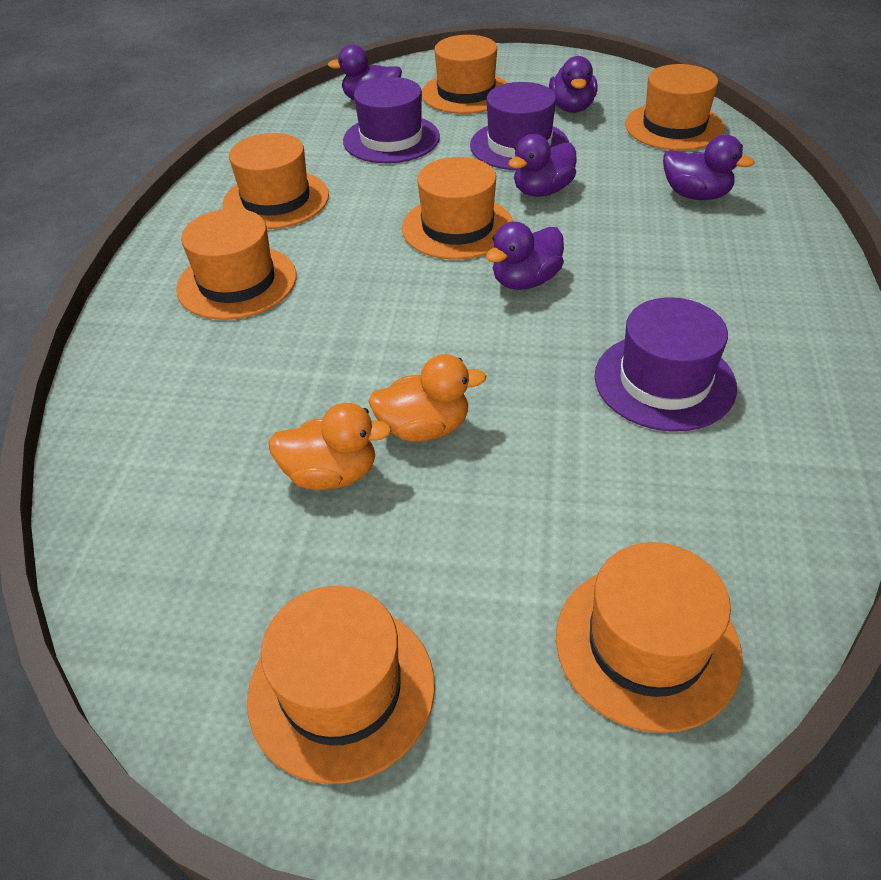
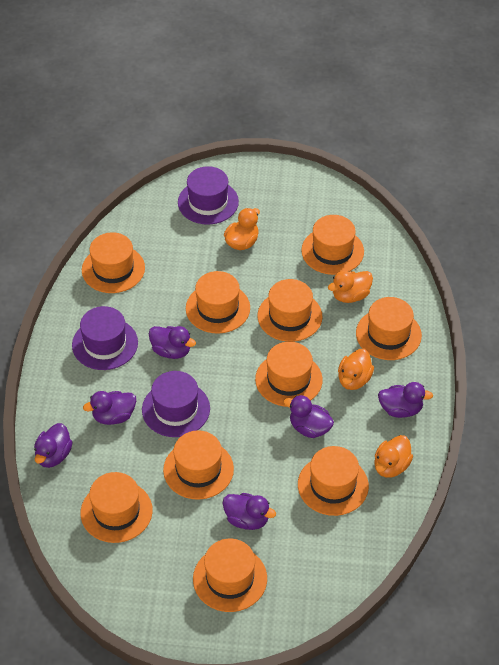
orange duck: [268,403,392,490] [368,354,486,442] = 2 -> [224,208,260,250] [328,271,373,303] [338,349,374,390] [374,435,413,478] = 4
orange hat: [176,208,296,320] [223,133,329,229] [247,586,435,784] [402,157,513,260] [422,35,507,114] [556,542,743,733] [625,64,725,151] = 7 -> [81,472,153,543] [82,232,145,293] [163,430,234,500] [186,271,250,334] [193,539,267,612] [255,342,323,407] [258,279,323,342] [298,446,369,516] [301,215,364,275] [356,297,422,360] = 10
purple duck: [328,45,402,101] [486,222,564,290] [508,134,577,197] [549,56,597,113] [663,135,755,200] = 5 -> [34,423,73,468] [83,391,136,425] [149,326,196,359] [223,493,276,530] [283,395,334,438] [378,382,433,418] = 6

